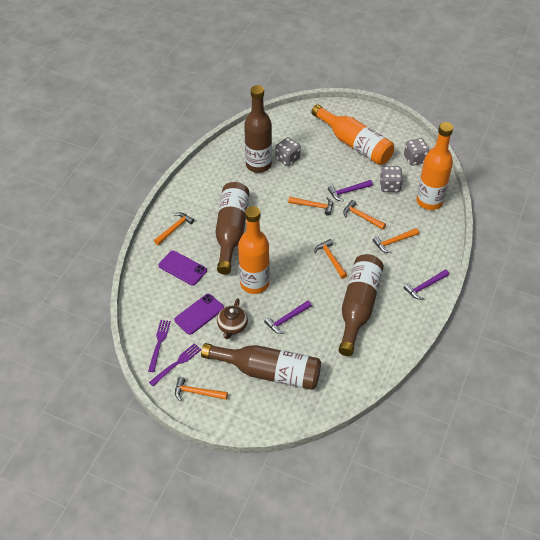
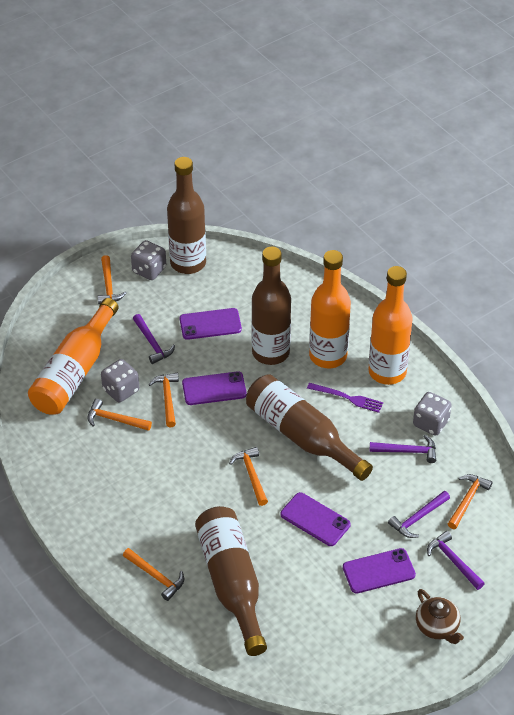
purple fork: [148,320,171,372] [149,343,201,386] = 2 -> [307,383,383,413] = 1
purple hammer: [264,300,312,334] [328,180,373,201] [403,270,449,300] = 3 -> [133,314,175,364] [370,435,436,463] [388,491,450,538] [427,531,485,590] = 4
purple phone: [159,251,207,286] [174,294,224,335] = 2 -> [180,308,242,340] [182,371,247,405] [280,492,351,546] [343,548,416,594] = 4

